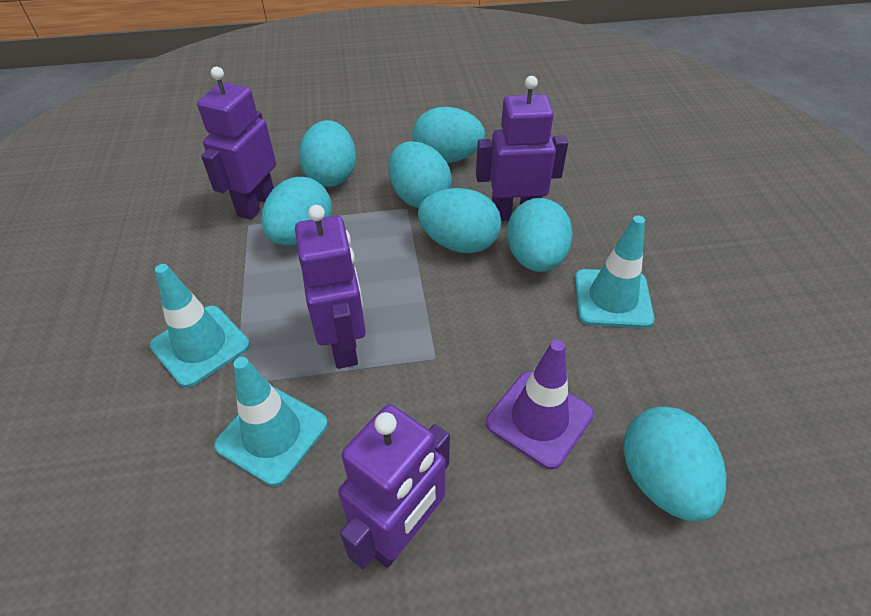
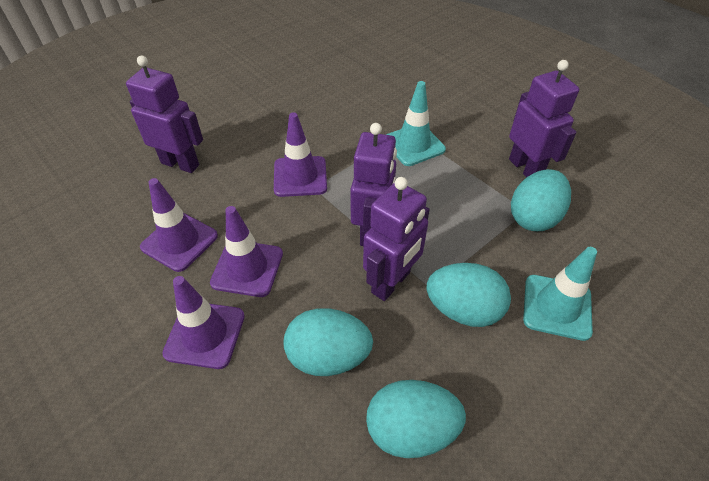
purple traffic cone: [486,340,594,469] = 1 -> [140,178,218,272] [162,276,245,369] [210,206,283,297] [274,112,327,197] = 4
turquoise egg: [261,177,332,246] [299,120,356,187] [389,141,452,208] [412,107,485,163] [418,188,501,253] [507,198,573,272] [623,406,726,521] = 7 -> [284,308,373,376] [366,380,466,458] [426,263,511,327] [511,169,571,231] = 4
turquoise traffic cone: [150,264,250,388] [214,357,328,486] [575,216,654,328] = 3 -> [386,81,446,166] [523,247,597,341] = 2

